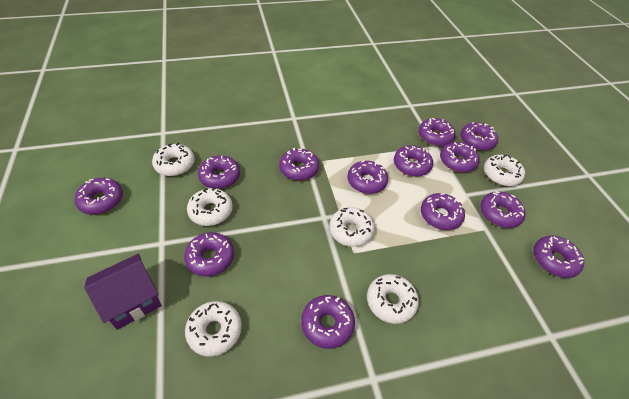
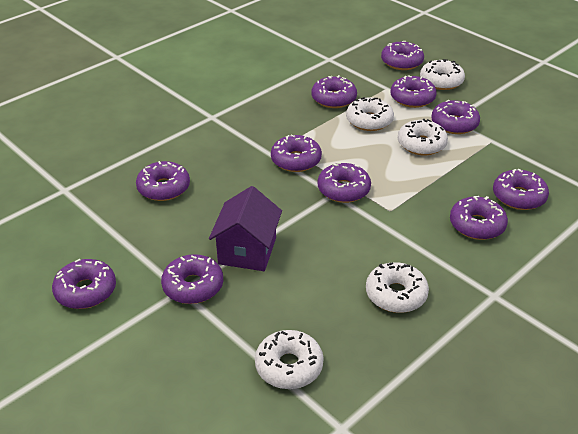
purple donut: [74,178,123,215] [184,232,234,277] [198,156,240,189] [279,148,319,181] [301,295,355,349] [348,160,388,194] [394,145,433,177] [418,118,456,146] [421,193,465,230] [440,142,480,173] [460,122,498,151] [480,191,525,228] [533,235,584,278] = 13 -> [52,259,116,309] [136,161,190,201] [161,254,223,304] [271,135,322,172] [311,75,357,108] [318,162,371,203] [381,41,424,70] [390,75,437,108] [431,100,480,134] [450,196,508,240] [493,169,549,210] = 11
white donut: [152,143,195,176] [185,301,242,357] [187,187,233,226] [329,207,375,247] [367,274,419,324] [484,155,525,186] = 6 -> [255,330,324,389] [346,97,394,131] [366,262,429,313] [398,119,448,155] [420,59,465,90] = 5

